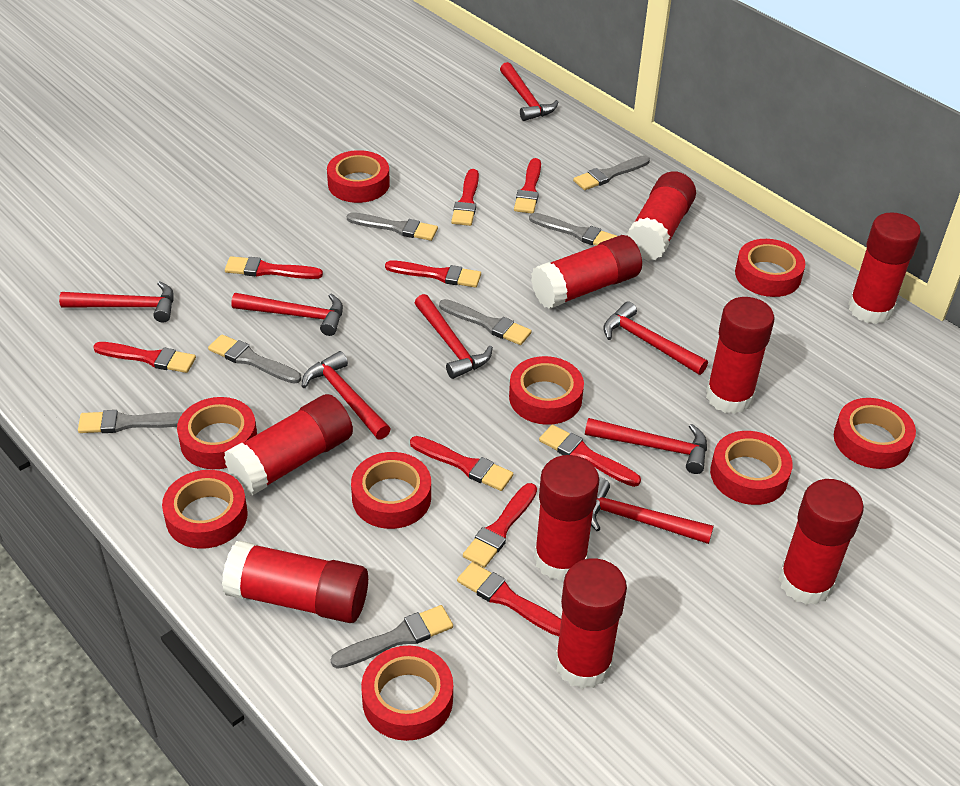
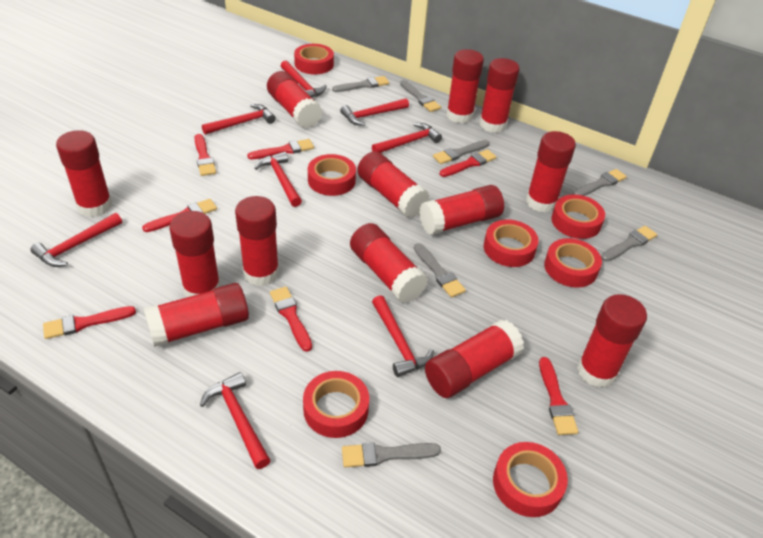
red brush: [93,342,196,373] [225,256,323,279] [385,260,481,287] [410,436,513,491] [451,169,479,226] [457,562,561,636] [463,483,537,568] [514,158,541,214] [539,425,641,487] = 9 -> [43,306,136,339] [142,199,217,232] [194,134,216,176] [247,139,314,159] [270,287,312,352] [440,149,496,177] [539,357,578,435] = 7
red glue stick: [222,541,368,623] [224,394,353,496] [531,235,642,309] [534,455,600,581] [555,558,627,689] [626,171,696,261] [706,297,774,414] [779,479,864,605] [848,212,921,324] = 9 -> [56,130,112,217] [144,283,249,347] [169,211,221,297] [235,196,279,286] [267,71,322,128] [350,223,428,303] [357,151,430,218] [419,185,504,235] [425,319,524,398] [446,49,484,124] [479,58,520,133] [526,131,576,213] [577,294,647,388] = 13
red tape: [162,470,248,549] [177,397,257,469] [327,150,390,203] [351,452,431,529] [361,646,453,741] [509,356,584,425] [710,431,793,505] [735,239,805,297] [834,398,916,469] = 9 -> [294,44,334,74] [303,371,369,438] [308,154,356,196] [484,220,539,267] [493,442,568,517] [544,238,602,288] [551,194,605,239] = 7

